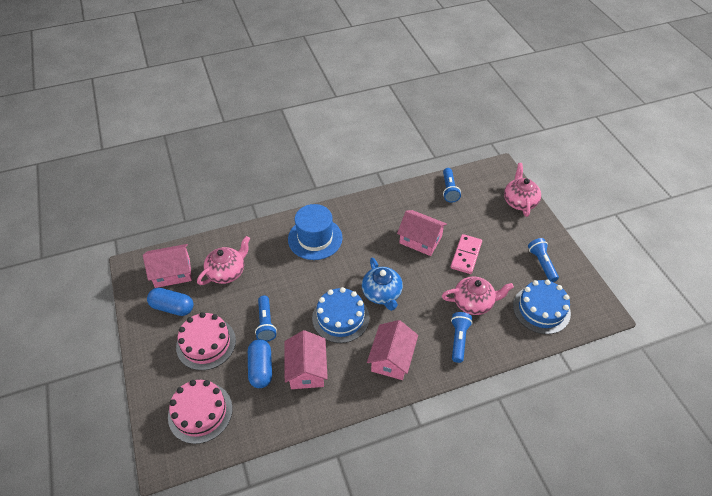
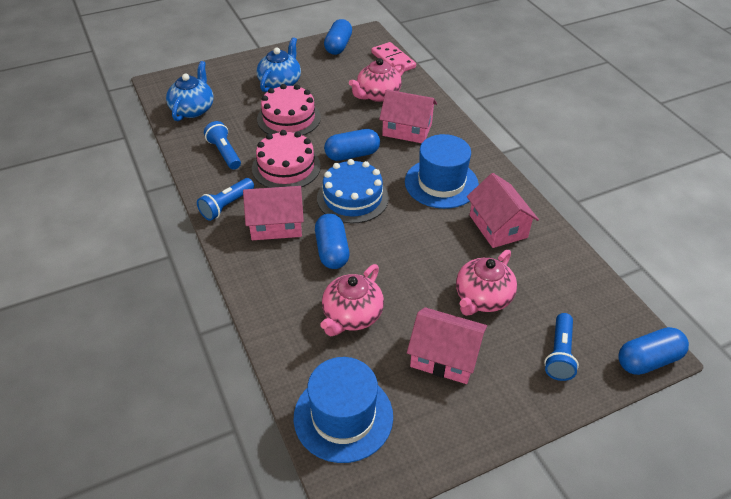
blue cake: [312,287,369,343] [513,280,571,334] = 2 -> [317,159,389,223] = 1
blue capsule: [147,288,193,316] [248,339,272,388] = 2 -> [315,214,349,269] [324,19,352,55] [324,129,380,161] [618,327,689,375] = 4
blue flashlight: [255,296,277,342] [443,168,461,203] [451,312,473,363] [528,238,559,282] = 4 -> [197,178,254,221] [204,121,241,170] [544,313,579,381] = 3
blue hat: [288,204,343,260] = 1 -> [294,357,393,463] [405,134,479,209] = 2
blue teapot: [362,257,403,311] = 1 -> [166,61,214,121] [257,37,301,92] = 2

